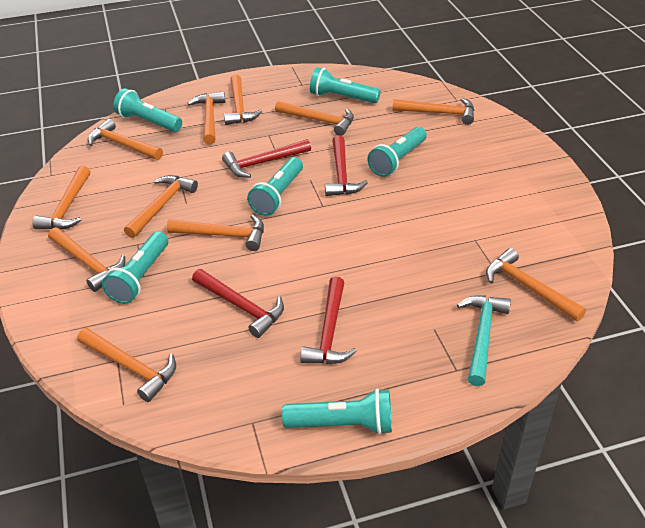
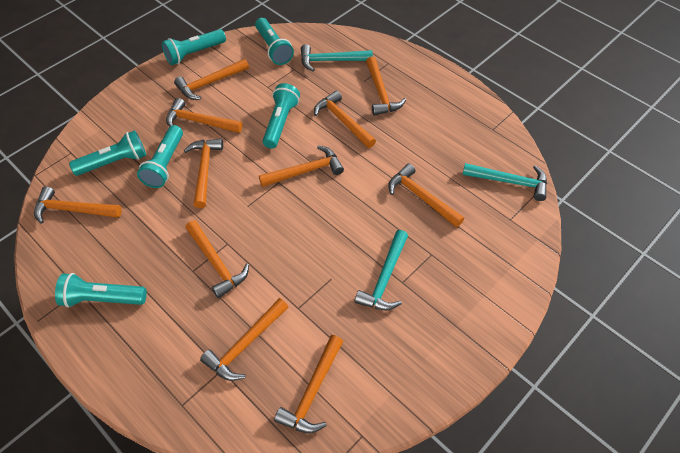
red hammer: [192,269,284,338] [222,139,311,178] [300,277,357,364] [325,135,368,196] = 4 -> none = 0
turquoise hammer: [457,296,511,386] = 1 -> [301,44,373,71] [355,230,408,310] [463,163,547,201] = 3

